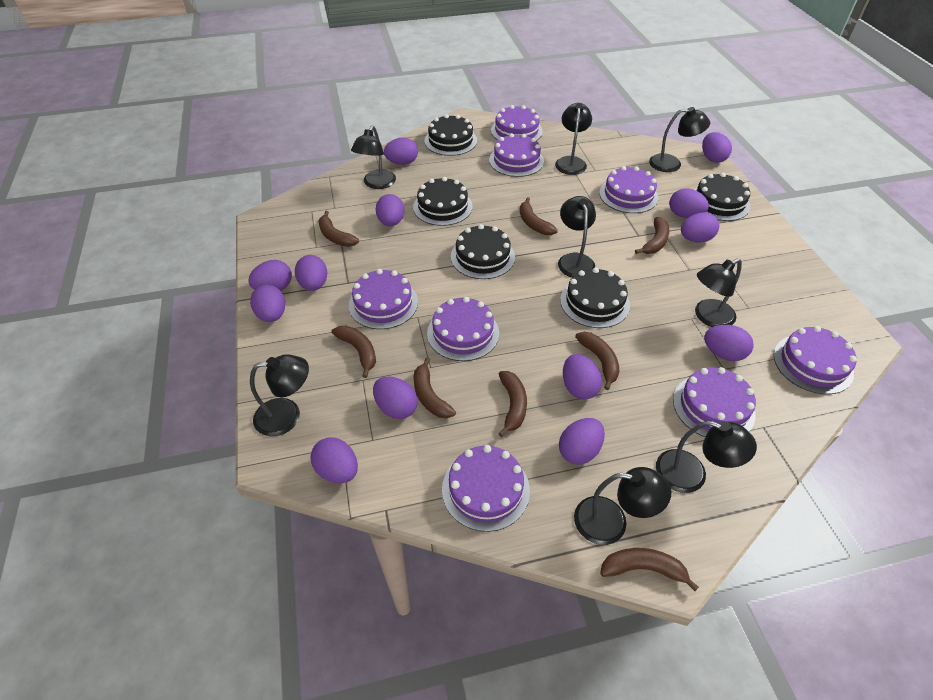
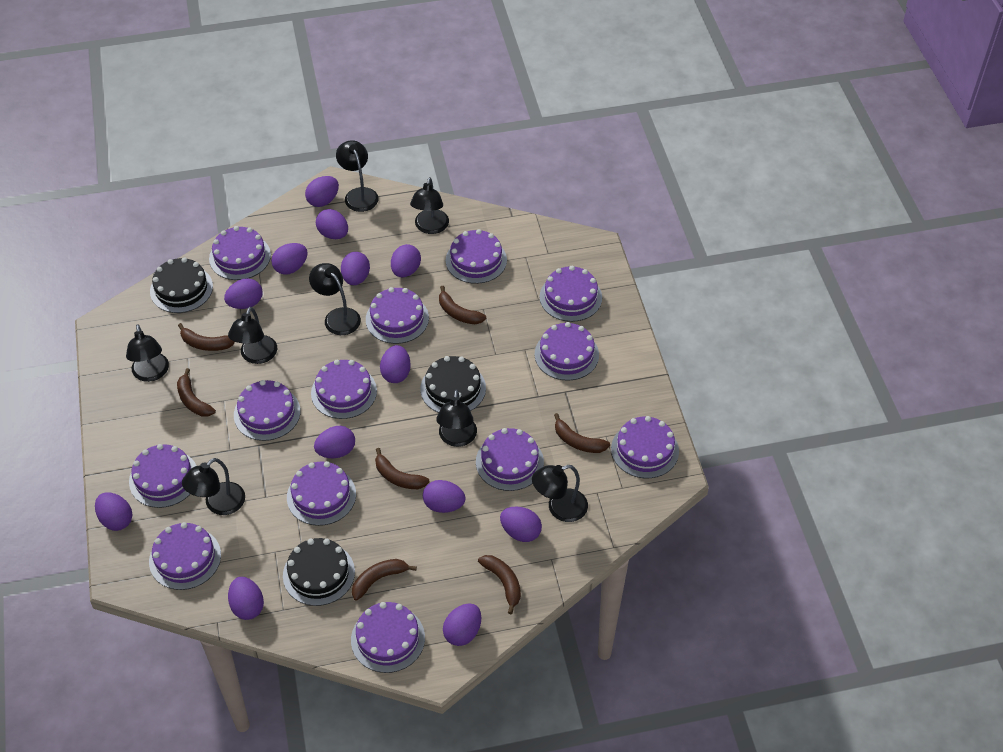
black cake: [413,177,473,226] [424,114,477,156] [451,224,515,279] [560,268,630,328] [694,173,750,221] = 5 -> [150,257,213,313] [283,538,355,606] [420,356,486,413] = 3
brown banana: [318,211,359,247] [331,326,376,378] [414,357,456,418] [498,371,527,437] [520,197,558,235] [575,332,620,390] [600,548,699,591] [635,217,669,254] = 8 -> [177,368,216,417] [178,323,235,351] [352,559,417,601] [375,448,429,489] [439,286,486,324] [478,555,521,614] [554,413,610,453] = 7
purple cake: [349,269,418,329] [427,297,499,361] [442,445,530,532] [489,133,544,177] [491,105,543,141] [599,166,658,213] [673,367,756,437] [774,326,857,394] = 8 -> [129,444,196,508] [149,522,221,590] [209,226,271,280] [234,380,300,441] [287,461,356,526] [311,360,377,419] [351,602,425,673] [366,287,429,344] [446,229,507,284] [476,428,544,491] [535,322,599,381] [540,266,602,322] [611,416,679,478] = 13

